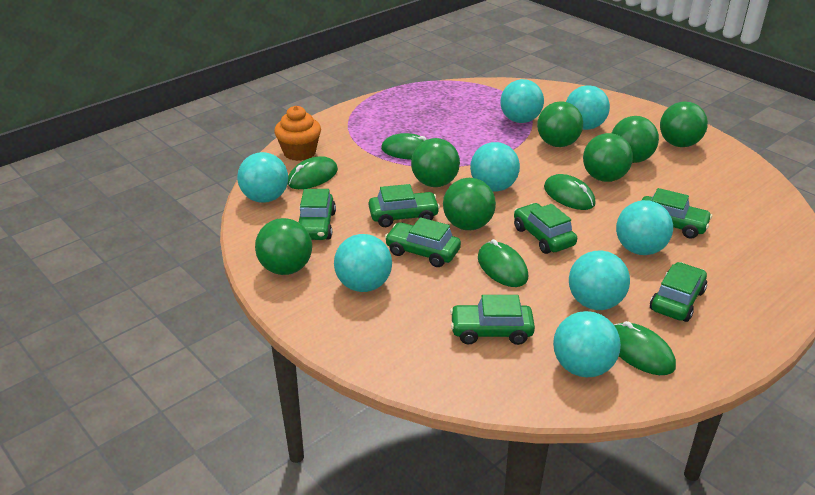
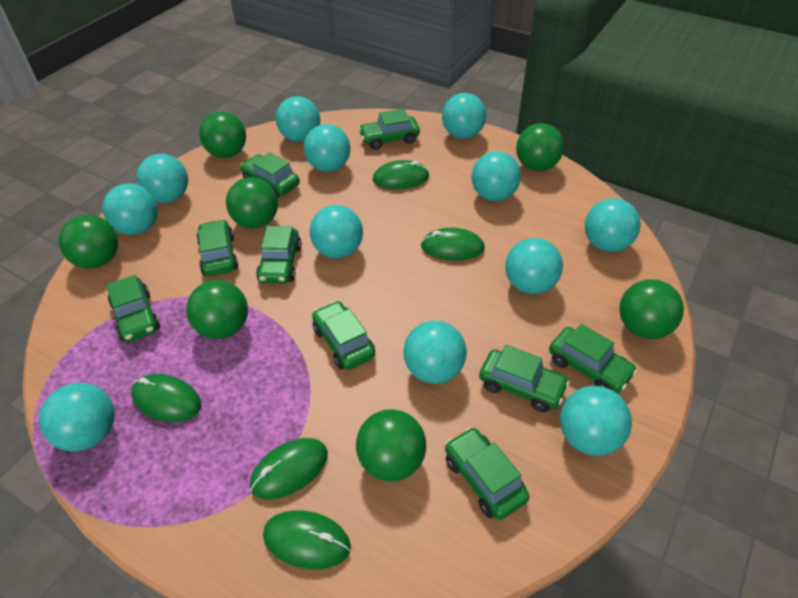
green car: [299,189,336,240] [369,184,440,227] [385,217,461,267] [450,295,535,345] [514,203,577,254] [641,188,712,239] [650,262,707,322] = 7 -> [106,275,160,342] [196,219,239,276] [240,153,300,198] [256,226,301,284] [312,301,375,370] [358,109,420,150] [445,427,530,520] [479,345,570,412] [549,324,638,393] = 9
orange cupcake: [274,106,321,161] = 1 -> none = 0
turquoise ball: [237,152,288,203] [334,234,392,292] [470,142,520,192] [500,79,544,123] [553,311,621,377] [566,85,610,130] [569,250,630,310] [616,200,673,255] = 8 -> [39,383,115,451] [103,183,158,235] [136,154,188,203] [276,96,320,142] [304,124,350,172] [310,205,363,258] [403,320,467,384] [442,93,486,139] [472,151,521,201] [505,238,563,294] [560,386,632,456] [585,198,641,252] = 12

